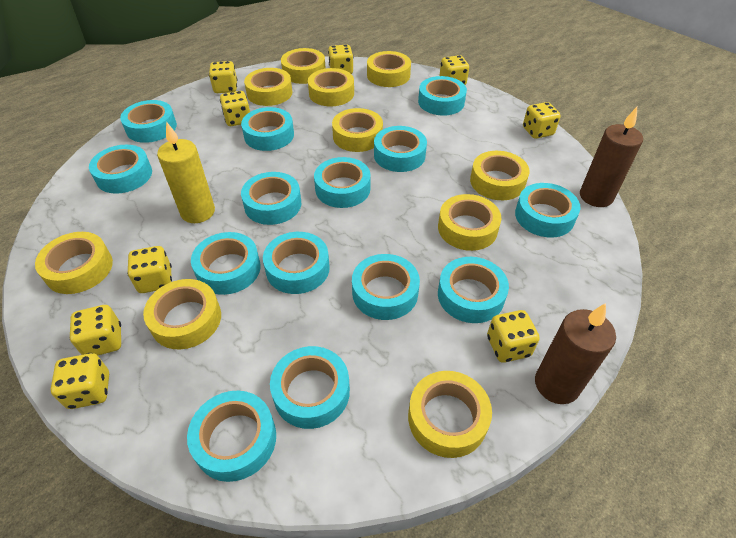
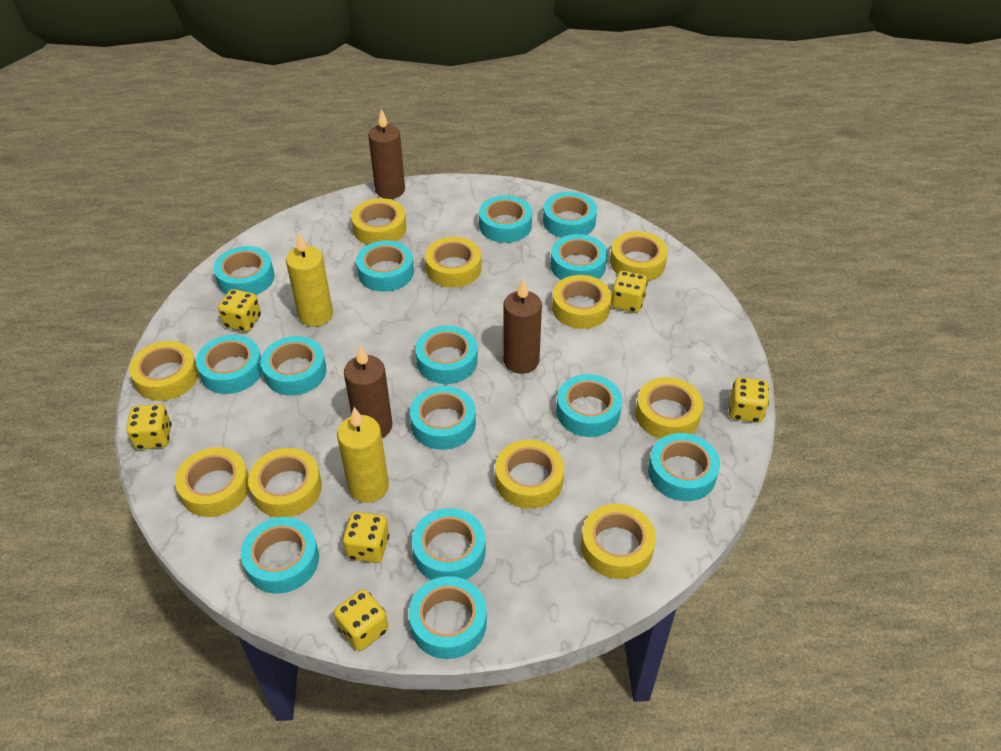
brown candle: [535,303,616,404] [580,107,643,207] = 2 -> [344,345,392,438] [368,109,405,199] [503,278,542,374] = 3
yellow candle: [157,121,215,223] = 1 -> [286,233,333,327] [337,407,389,503] = 2
yellow dice: [51,353,109,409] [70,305,121,355] [127,246,172,293] [209,61,237,93] [220,91,250,126] [328,45,353,74] [439,55,469,85] [487,310,540,363] [523,102,561,139] = 9 -> [126,404,172,450] [218,289,261,332] [334,589,388,651] [343,512,389,563] [611,271,648,313] [729,377,769,423] = 6

